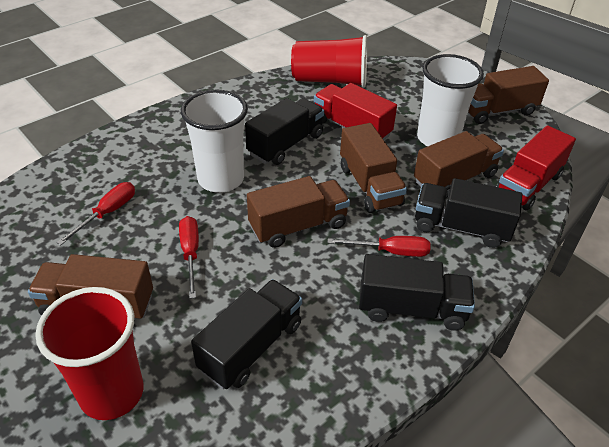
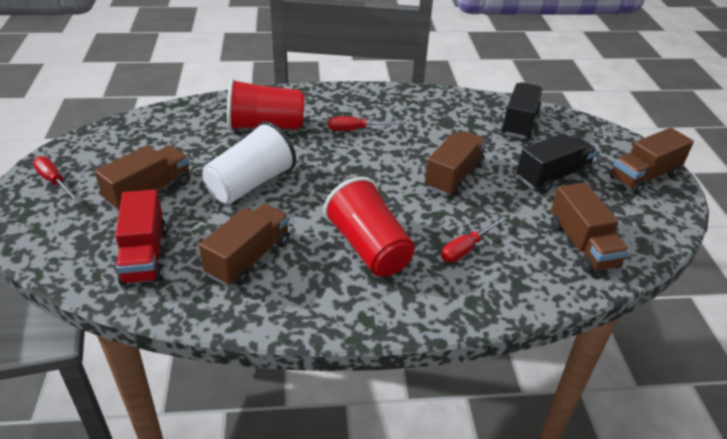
black truck: [191,279,302,389] [245,98,324,165] [359,254,475,331] [415,178,522,248] = 4 -> [501,82,543,139] [517,133,597,193] = 2
red truck: [314,83,397,140] [496,125,576,210] = 2 -> [115,189,166,285] = 1
white cup: [181,90,248,193] [417,54,484,147] = 2 -> [202,121,296,204] = 1

